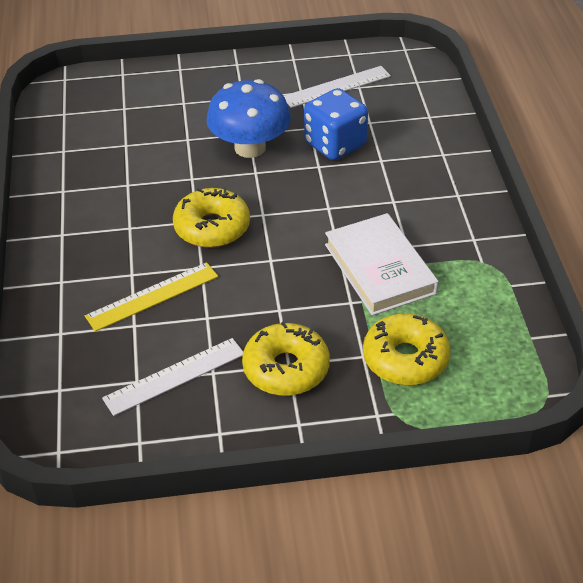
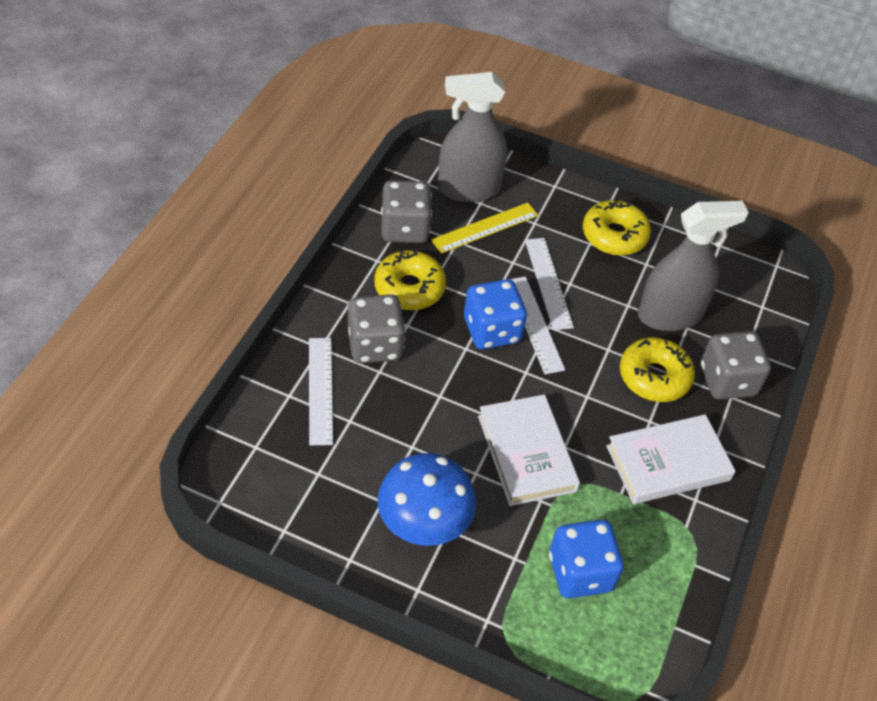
blue dice: [304,88,368,160] = 1 -> [464,279,527,349] [549,519,624,598] = 2
grey dice: none = 0 -> [348,294,406,363] [381,180,432,243] [701,331,771,400] = 3
grey spray bottle: none = 0 -> [438,72,507,202] [638,201,749,331] = 2
white book: [325,213,439,316] = 1 -> [478,395,580,506] [606,414,736,504] = 2
white ruler: [102,338,243,416] [284,66,391,108] = 2 -> [309,338,333,445] [510,277,565,374] [525,238,574,330] = 3

